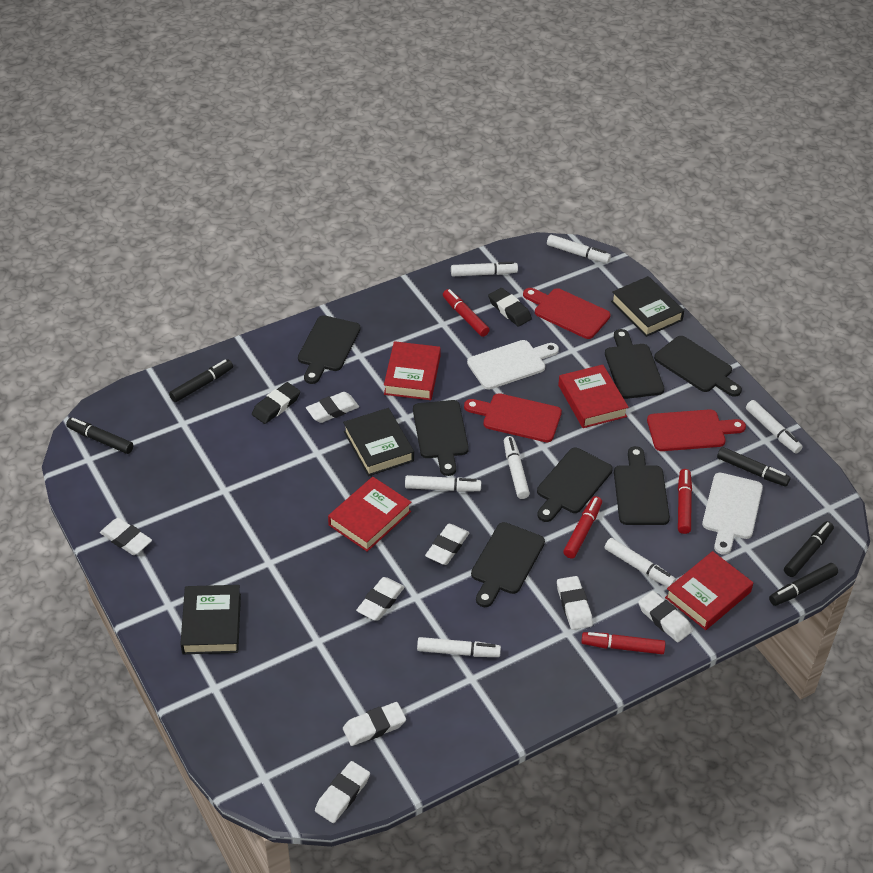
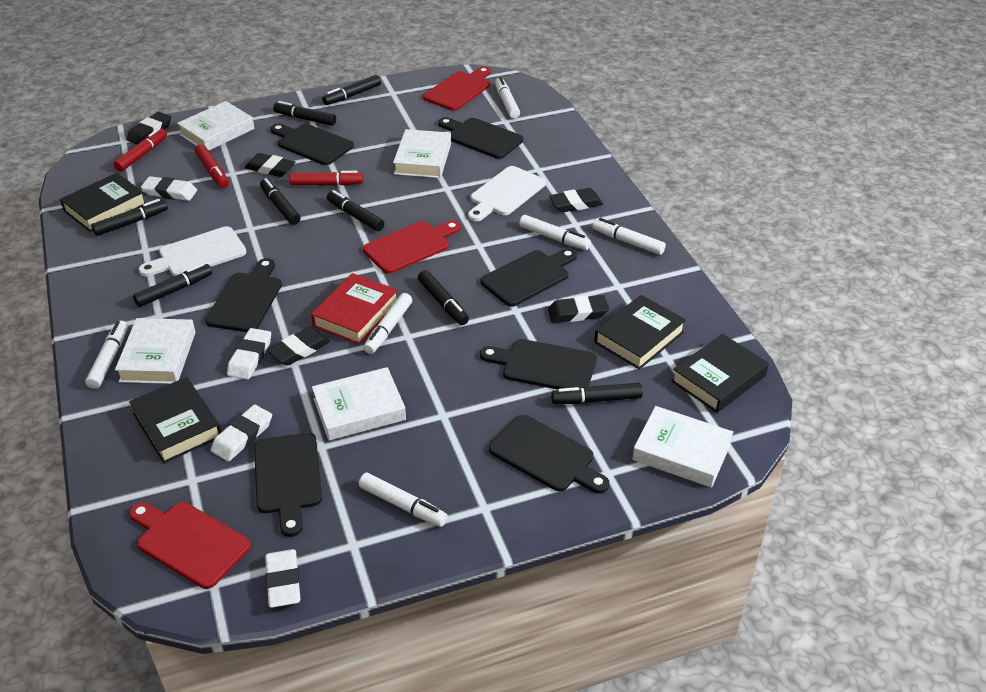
black book: [180,585,241,654] [343,408,414,476] [611,276,684,337] = 3 -> [60,173,145,232] [129,377,221,463] [594,295,686,370] [671,334,769,413] = 4
black eraser: [252,382,300,424] [488,288,532,327] = 2 -> [127,112,171,144] [244,153,295,177] [267,327,330,365] [548,295,609,323] [549,188,603,212] = 5
black marker: [66,418,133,454] [169,359,233,402] [717,447,791,487] [769,563,838,606] [784,521,834,577] = 5 -> [91,199,168,236] [133,263,212,307] [260,178,301,225] [273,101,336,126] [322,75,381,105] [327,190,384,231] [418,270,469,325] [551,383,643,404] = 8
red book: [328,477,411,552] [384,341,441,400] [558,365,629,428] [665,551,753,630] = 4 -> [311,273,398,345] = 1
red marker: [443,289,490,337] [563,496,602,558] [581,632,665,654] [678,469,692,534] = 4 -> [113,128,167,172] [195,144,229,188] [289,171,363,185] = 3
white book: none = 0 -> [115,318,196,384] [177,101,255,151] [312,367,406,441] [393,129,451,178] [632,406,733,488] = 5
white eraser: [100,518,152,555] [306,392,359,423] [315,761,370,823] [343,702,406,746] [356,577,405,621] [425,524,469,565] [557,576,593,630] [638,591,692,642] = 8 -> [141,176,197,201] [211,405,272,462] [227,328,271,380] [265,549,301,608] = 4
white marker: [405,475,481,492] [417,637,501,657] [451,262,518,276] [504,436,530,499] [547,235,611,263] [605,538,676,587] [746,400,803,454] = 7 -> [85,321,128,389] [359,473,448,527] [363,293,412,354] [495,77,520,119] [519,215,591,250] [592,218,666,255] = 6

